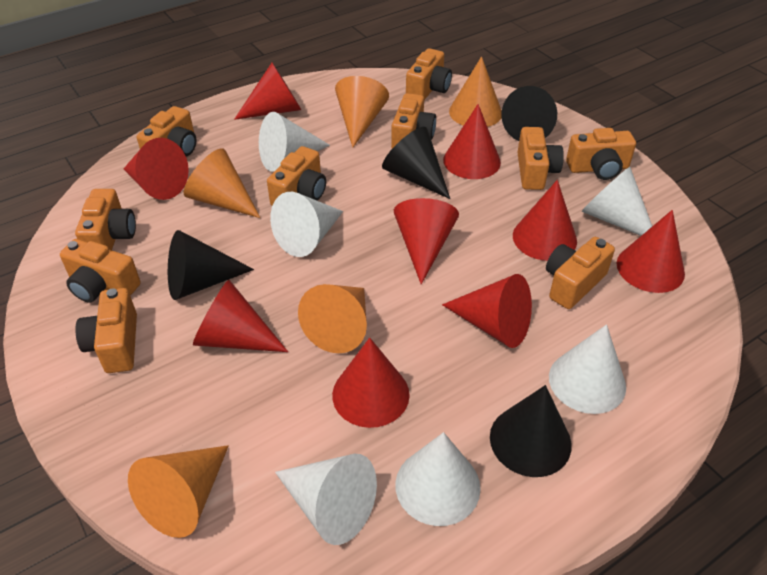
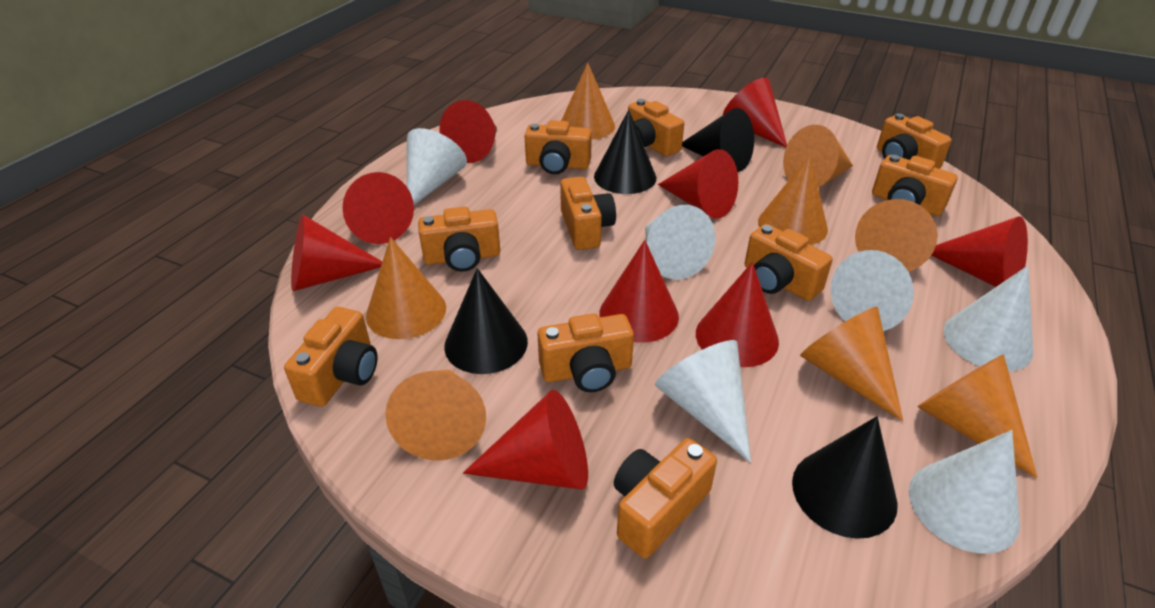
orange cone: [128,445,229,538] [184,148,260,218] [298,284,367,353] [335,76,389,148] [449,56,502,127] = 5 -> [366,237,446,339] [385,370,486,461] [561,63,615,139] [758,155,828,245] [783,125,853,187] [800,307,903,421] [855,199,938,272] [917,354,1037,478] = 8

